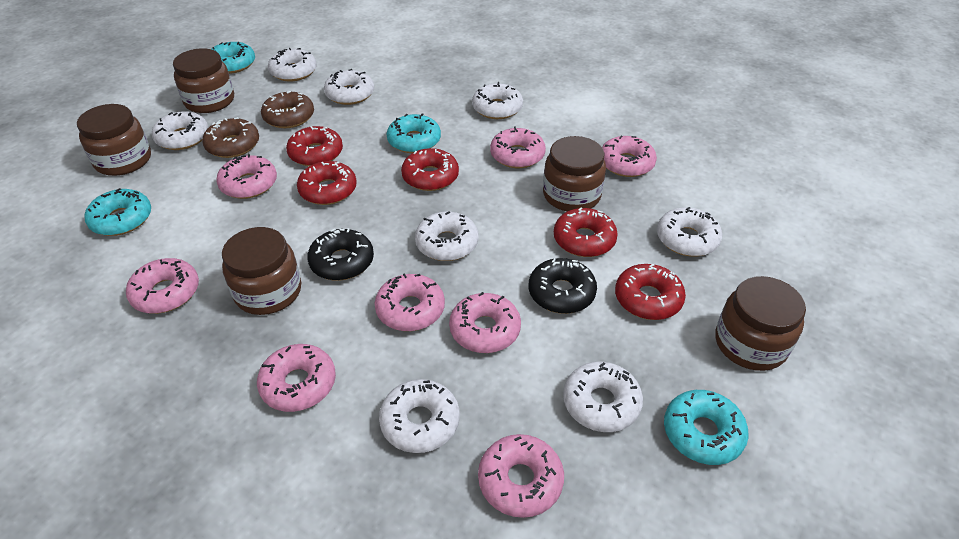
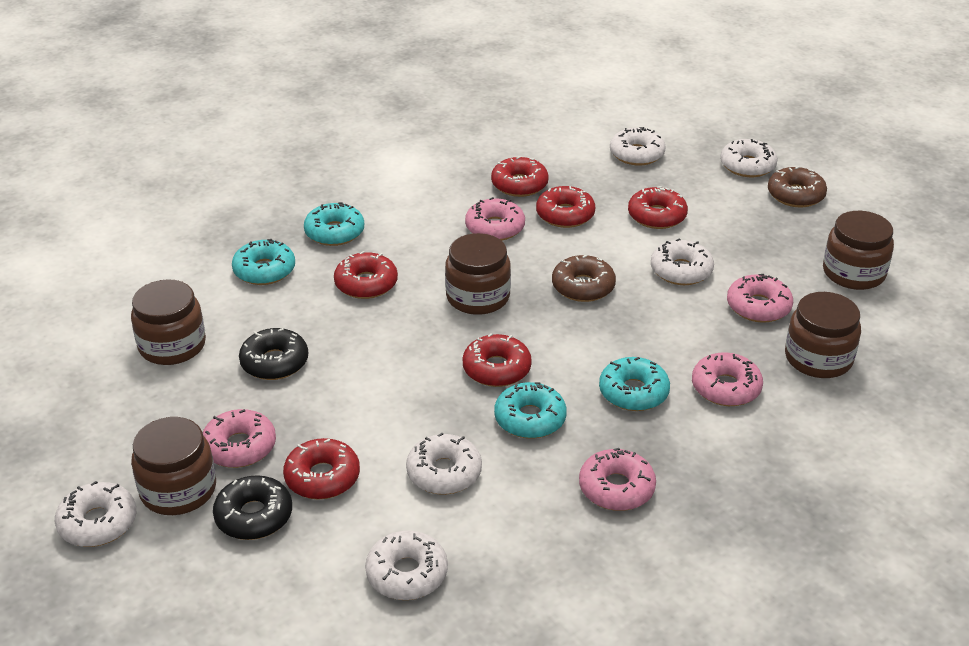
pink donut: [126,258,199,314] [216,154,277,199] [257,344,336,412] [375,273,445,331] [449,292,521,353] [478,434,564,518] [490,126,546,168] [602,136,657,177] = 8 -> [203,409,276,468] [465,197,525,241] [579,448,656,511] [692,352,763,406] [727,274,793,323] = 5
red donut: [286,126,343,166] [297,161,357,205] [401,148,459,191] [554,207,618,257] [615,264,686,320] = 5 -> [283,438,360,499] [334,251,398,299] [463,333,532,387] [491,156,549,197] [536,186,595,228] [628,186,688,229] = 6
white donut: [152,111,209,150] [268,48,317,81] [324,69,374,105] [379,379,460,453] [415,212,478,261] [472,82,523,119] [563,362,643,432] [657,207,722,256] = 8 -> [55,481,136,547] [365,531,448,600] [406,433,482,495] [610,127,666,166] [651,238,714,285] [720,139,778,177] = 6

